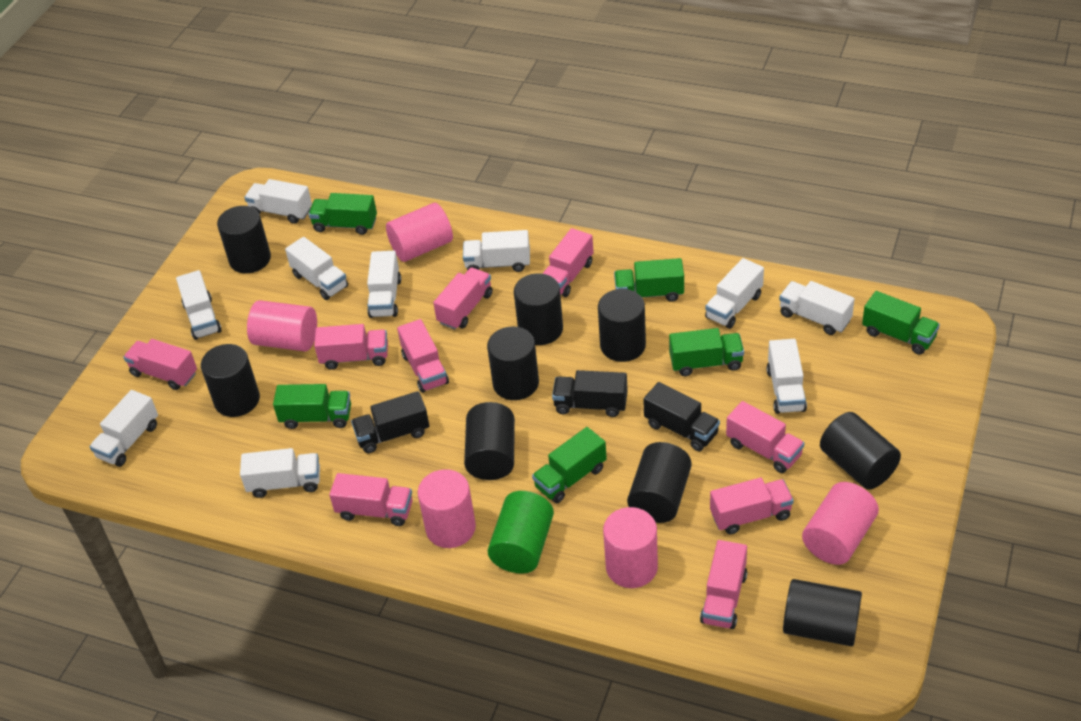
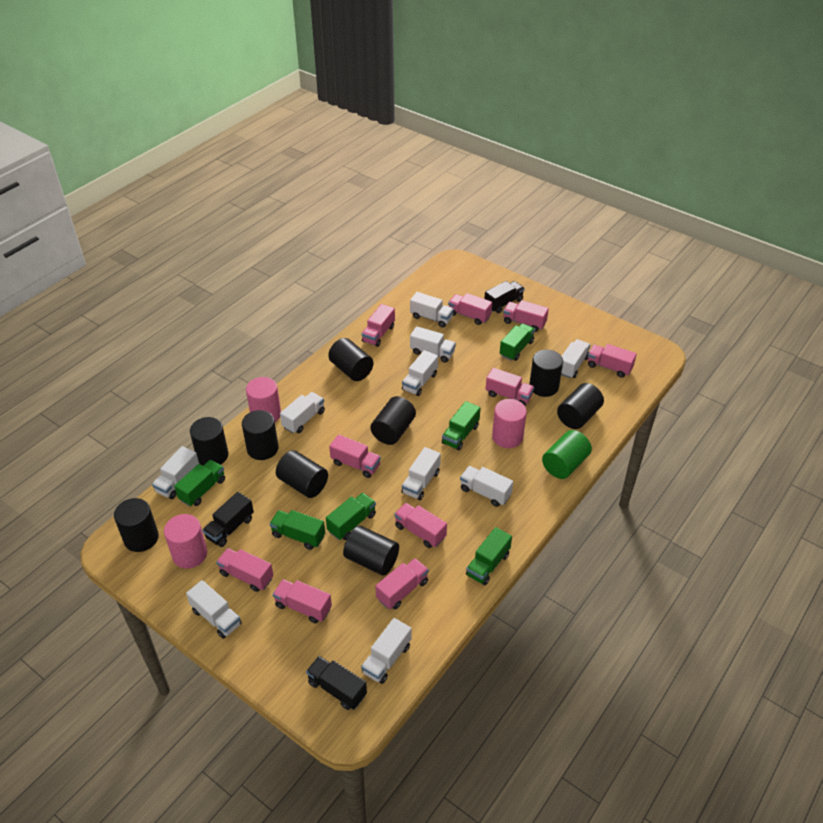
pink cylinder: [247,300,317,351] [386,203,453,262] [418,469,476,548] [603,507,658,588] [802,482,879,565] = 5 -> [164,514,207,569] [246,377,281,422] [492,399,527,448] = 3
pink truck: [123,339,197,390] [314,324,388,370] [329,473,412,526] [397,319,449,393] [433,267,493,330] [542,228,594,297] [700,540,747,629] [710,478,794,535] [726,401,804,473] = 9 -> [216,548,274,592] [273,579,332,624] [329,434,381,478] [362,304,395,347] [375,558,429,609] [394,503,447,548] [448,293,492,325] [486,368,534,406] [503,300,549,332] [588,344,637,378] = 10

